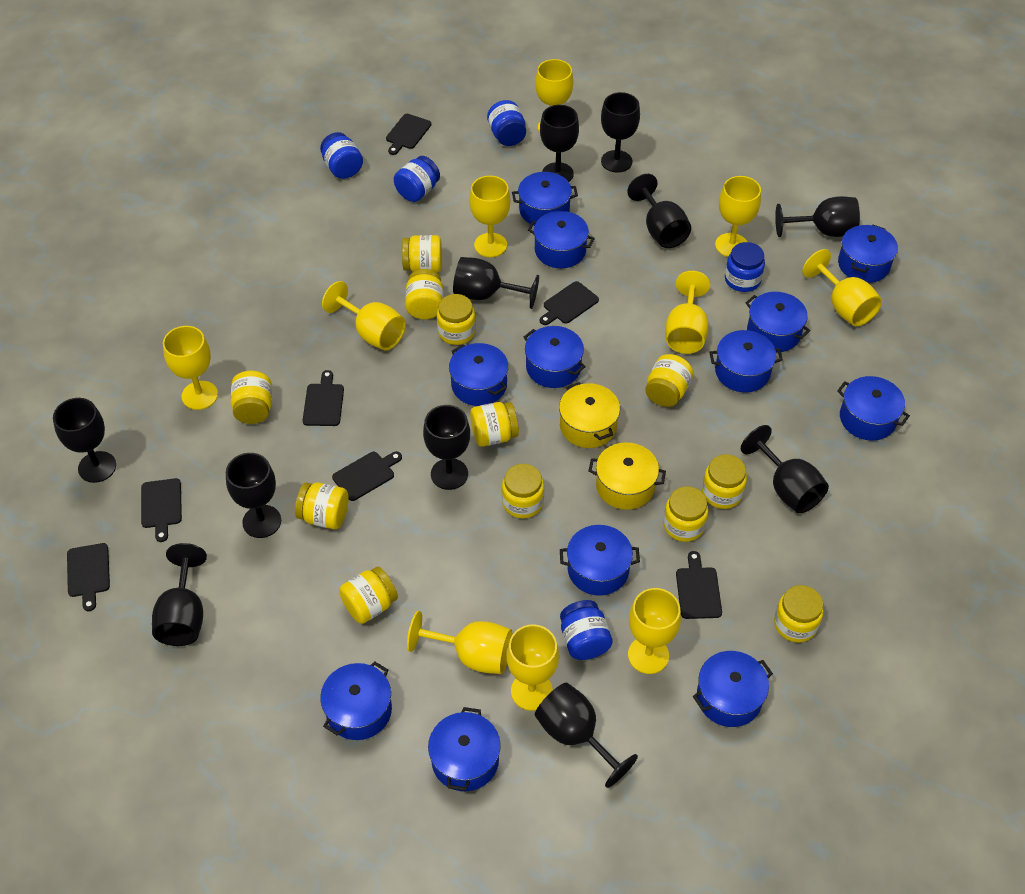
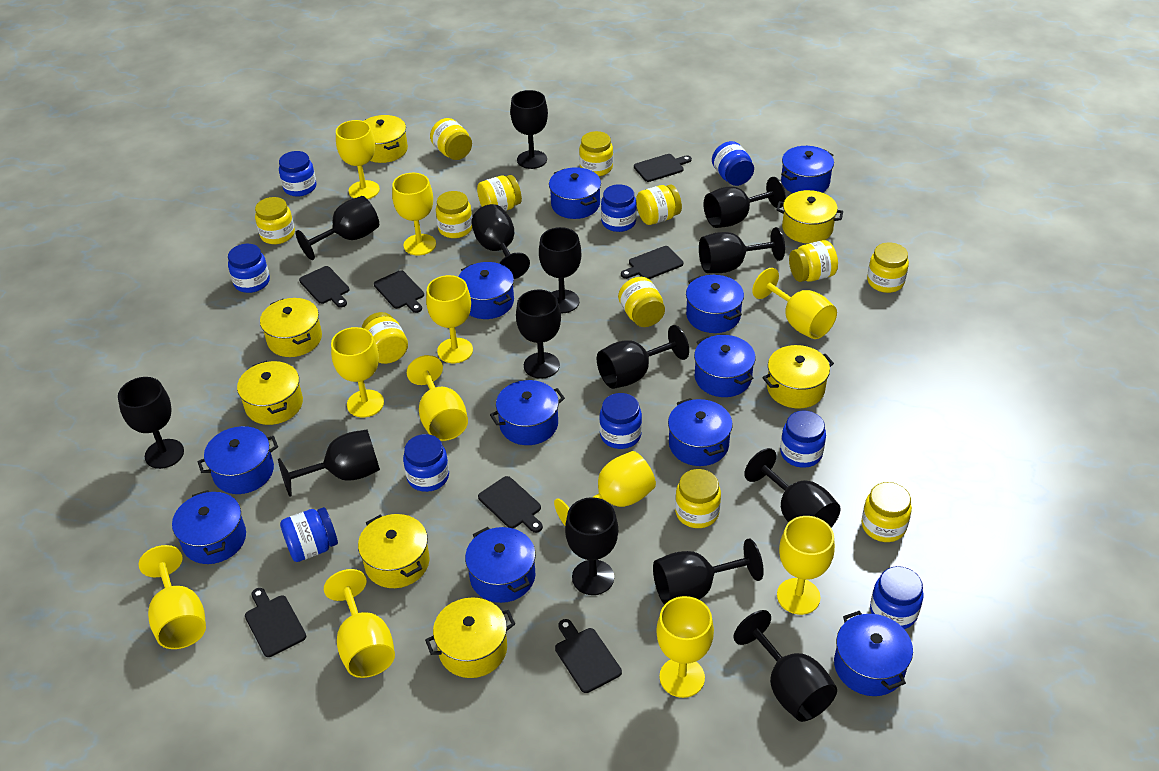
black goblet: [53,398,116,483] [152,543,207,646] [226,453,281,538] [423,405,470,490] [453,257,539,309] [535,682,638,788] [540,105,579,182] [601,92,640,173] [627,174,691,248] [741,425,829,513] [775,196,860,237] = 11 -> [118,377,184,469] [278,430,380,497] [296,196,379,260] [471,204,530,279] [510,90,548,169] [516,289,561,379] [539,227,581,313] [565,497,618,595] [597,325,689,389] [653,539,764,605] [699,227,785,273] [704,177,786,228] [734,610,837,722] [744,448,841,528] = 14
blue jar: [320,132,363,179] [394,156,440,202] [487,100,526,146] [560,600,613,660] [725,242,765,292] = 5 -> [228,244,270,293] [279,151,316,197] [280,507,338,562] [403,434,449,492] [599,393,642,449] [601,184,637,232] [712,141,754,186] [780,411,826,468] [870,566,924,629] = 9
blue pot: [320,661,392,740] [428,707,501,791] [449,343,508,406] [512,172,578,226] [524,326,586,388] [528,211,595,268] [560,525,640,596] [693,651,773,727] [710,330,783,392] [746,292,811,352] [837,376,910,441] [838,225,898,283] = 12 -> [172,490,246,564] [197,426,278,494] [458,262,514,319] [465,527,536,603] [490,380,565,445] [549,167,601,219] [668,398,733,466] [686,275,744,333] [694,335,756,397] [781,146,834,193] [834,611,913,696] = 11
yellow goblet: [163,326,218,410] [322,281,406,350] [407,611,512,674] [469,176,511,257] [506,625,559,711] [535,59,574,133] [628,588,681,674] [665,271,710,354] [715,176,761,257] [802,249,882,326] = 10 -> [138,545,206,649] [324,569,395,678] [331,327,384,417] [336,120,380,199] [392,173,436,255] [407,355,468,441] [426,275,473,363] [554,451,656,526] [656,596,714,698] [752,268,837,339] [777,516,835,615] = 11
yellow pot: [559,382,620,448] [588,442,666,510] = 2 -> [237,361,303,425] [260,298,322,357] [358,514,430,588] [364,115,408,163] [425,597,515,678] [762,345,834,408] [776,190,843,244] = 7

